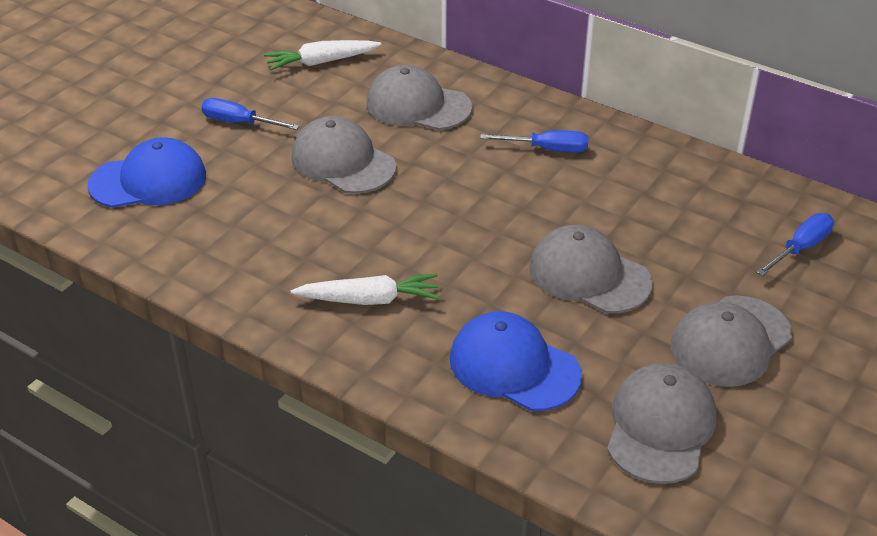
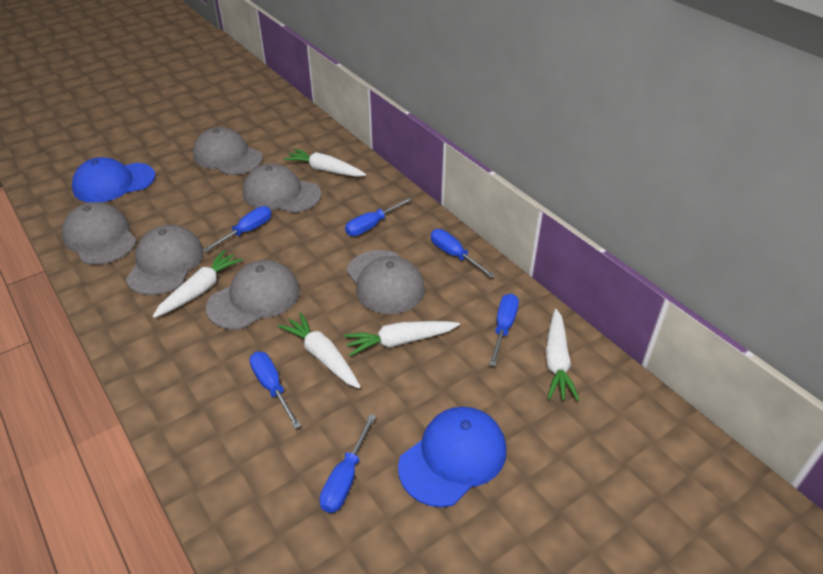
blue screwdriver: [201,98,300,130] [480,130,588,152] [756,213,834,276] = 3 -> [203,206,272,252] [249,352,301,429] [320,414,376,513] [345,198,412,236] [431,229,495,278] [489,293,519,366] = 6
grey cap: [291,116,396,194] [366,65,472,130] [529,225,653,313] [607,363,716,484] [671,295,792,387] = 5 -> [61,202,137,265] [126,225,204,295] [193,127,263,175] [206,260,300,330] [243,163,321,213] [347,250,425,314] = 6
white carrot: [264,40,382,71] [291,273,440,305] = 2 -> [153,250,243,318] [278,312,361,388] [284,148,366,177] [344,321,460,356] [546,309,579,401] = 5

